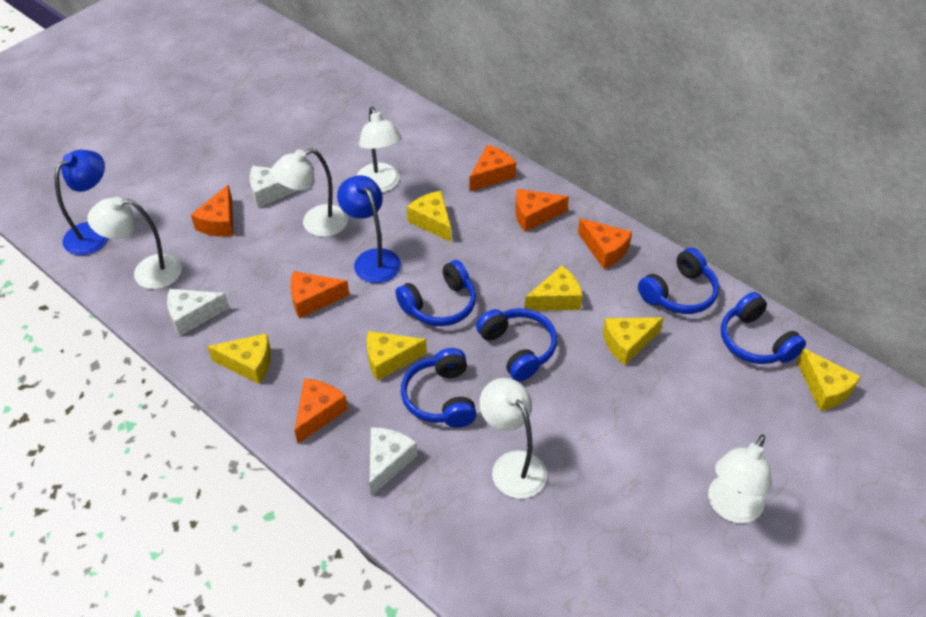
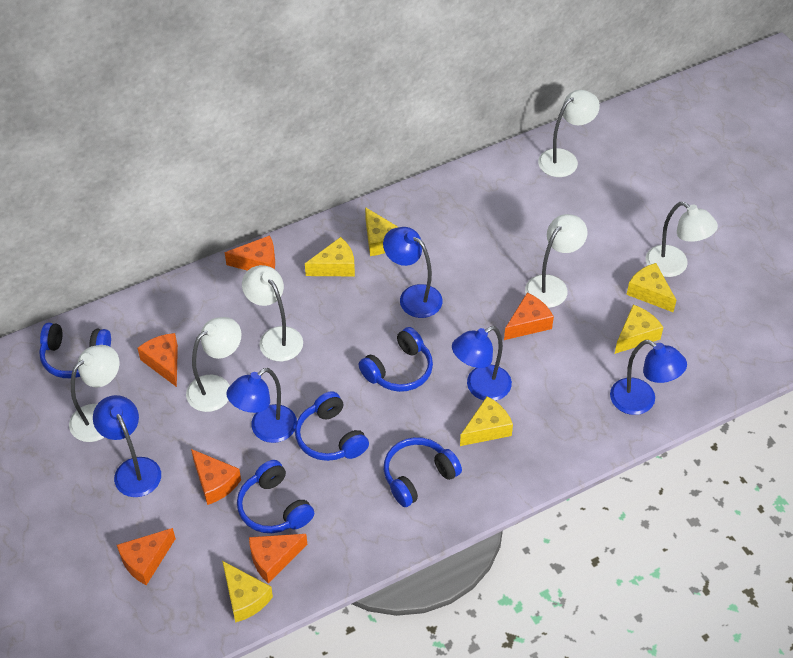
blue lamp: [55,150,109,255] [337,175,401,283] = 2 -> [93,395,161,497] [226,368,297,443] [383,227,443,318] [452,326,512,401] [610,340,687,415] = 5
white cheese: [167,289,229,336] [250,166,298,208] [369,427,417,496] = 3 -> none = 0
white lamp: [87,197,182,289] [271,148,348,237] [357,107,402,192] [479,378,547,499] [708,435,771,523] = 5 -> [69,345,119,442] [186,317,241,412] [242,265,303,361] [525,214,588,308] [538,90,600,177] [646,202,718,277] = 6

